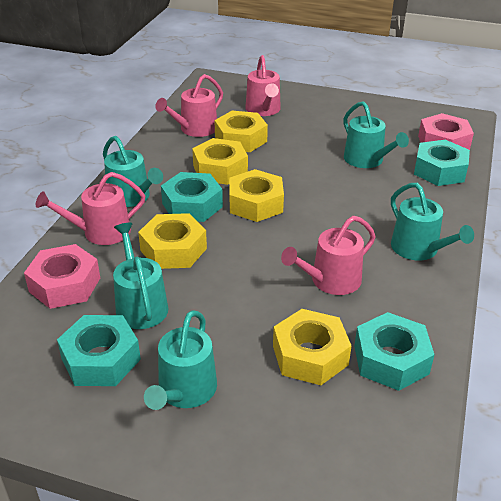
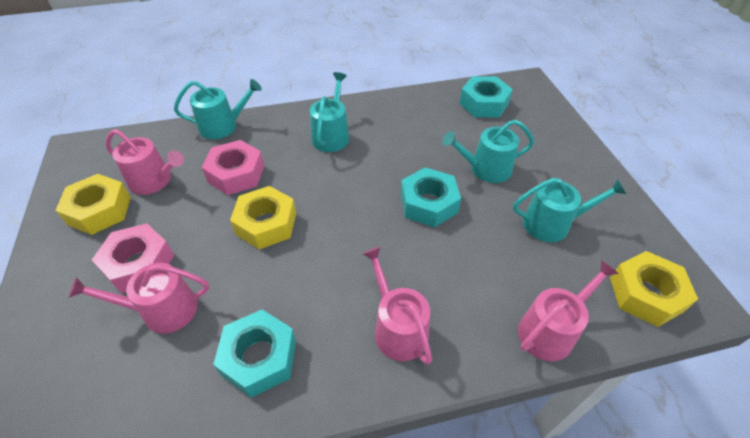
turquoise nut: [57,315,141,386] [161,172,223,222] [354,312,434,391] [414,140,470,186] = 4 -> [213,310,296,398] [401,167,461,227] [459,76,513,118] = 3
turquoise watering can: [103,136,163,207] [113,223,168,329] [144,310,217,410] [343,101,409,168] [391,183,474,261] = 5 -> [174,79,262,139] [310,72,349,152] [442,119,534,183] [513,178,626,242] = 4
yellow nut: [138,213,207,269] [192,138,248,185] [214,111,268,152] [229,169,284,222] [273,309,352,385] = 5 -> [55,174,131,235] [230,186,296,249] [610,251,698,327] = 3

